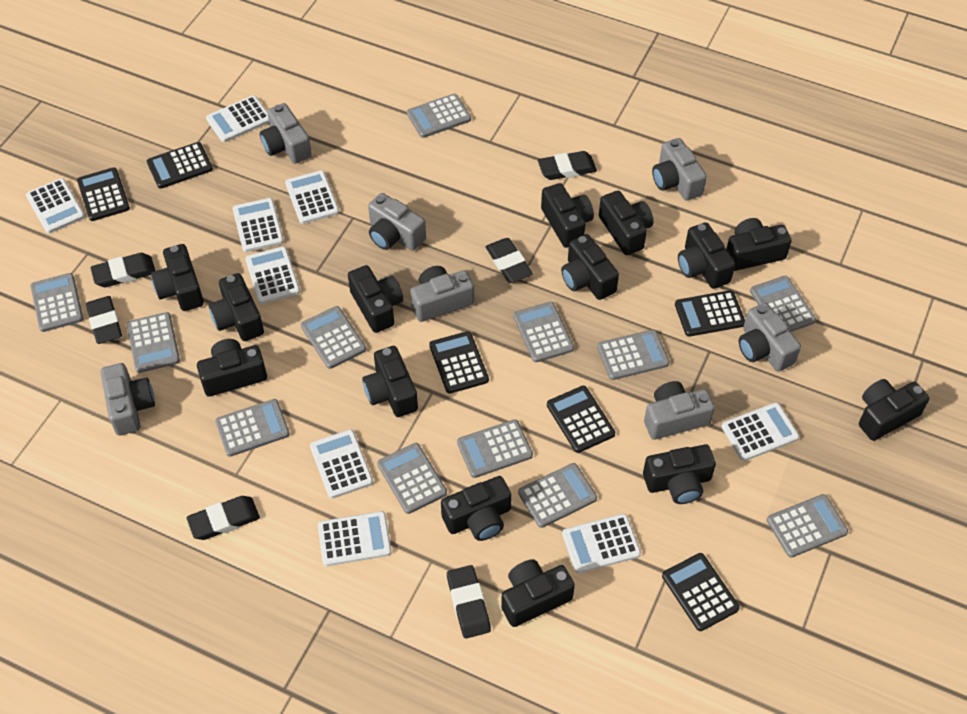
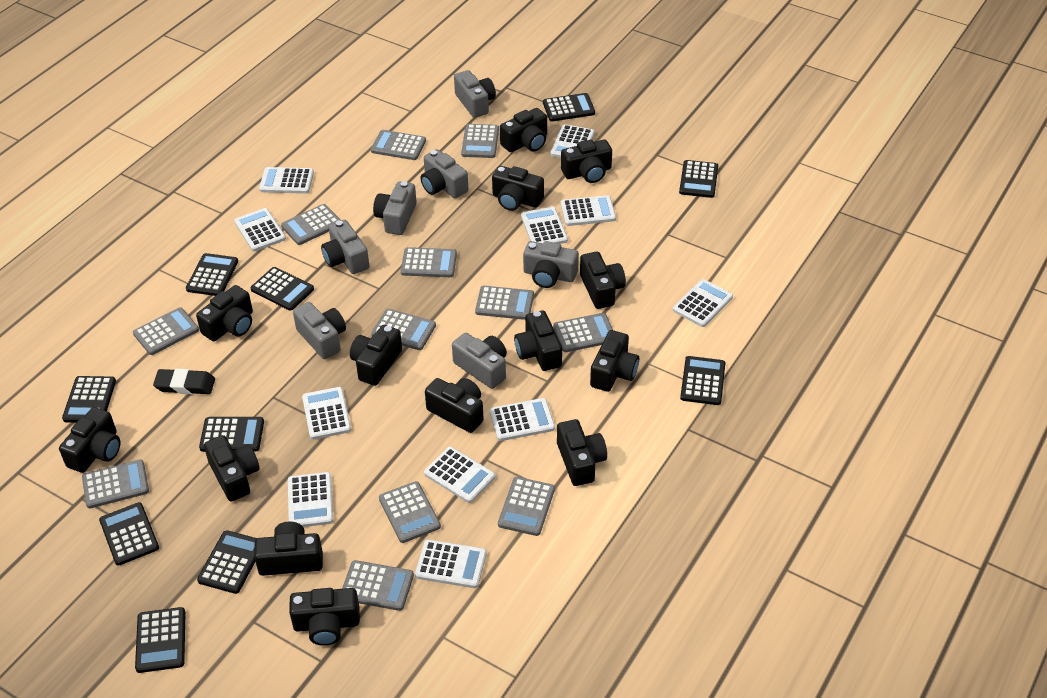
black calculator: [77,167,130,221] [147,142,213,189] [429,331,489,394] [547,386,615,453] [662,553,740,631] [675,290,745,337] = 6 -> [62,376,116,423] [99,502,159,566] [135,607,186,673] [186,253,238,296] [197,530,257,594] [199,417,264,452] [250,267,314,311] [543,93,595,121] [679,160,718,198] [680,356,725,405] = 10
black eraser: [86,296,122,344] [90,253,155,287] [186,496,260,540] [447,565,491,639] [486,238,533,283] [538,151,597,180] = 6 -> [153,369,215,394] = 1
white calculator: [26,178,85,233] [206,96,269,142] [233,198,284,252] [245,246,300,304] [285,170,339,224] [310,429,373,499] [318,511,392,566] [562,514,641,573] [722,402,799,461] = 9 -> [234,208,286,251] [259,167,314,194] [288,472,333,527] [302,387,351,440] [415,540,487,588] [424,447,495,503] [490,398,555,441] [521,207,568,244] [550,124,595,158] [561,195,616,226] [673,279,733,327] = 11

